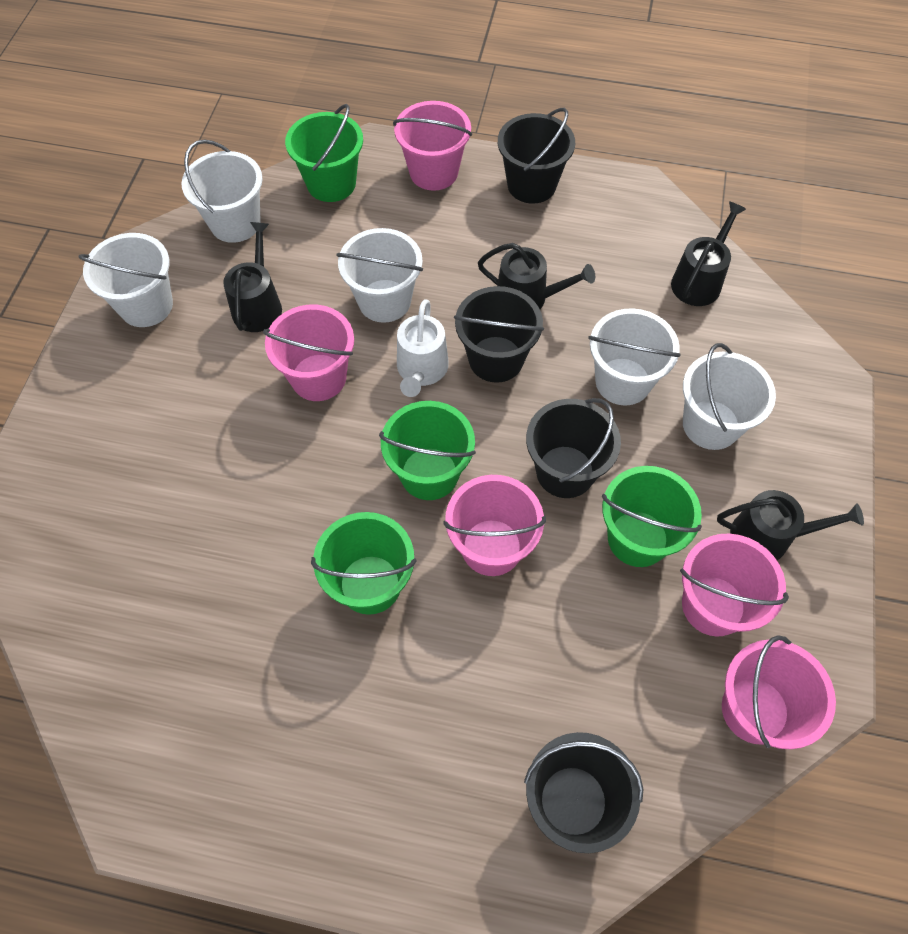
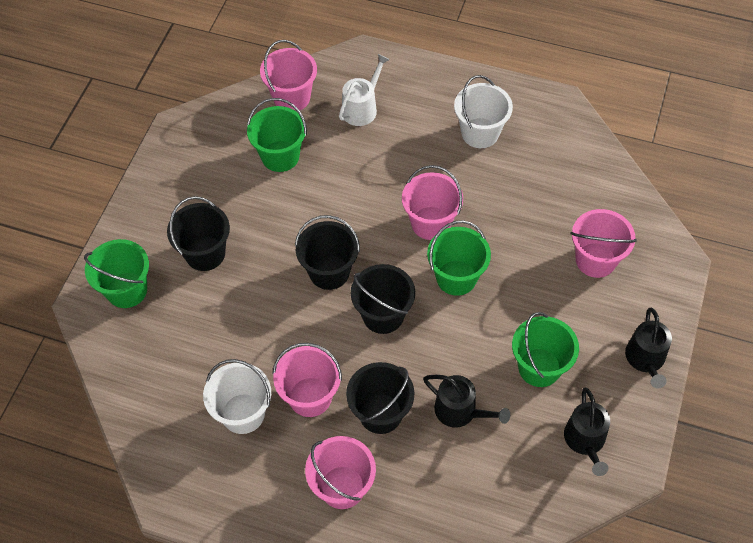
black watering can: [223,222,282,332] [478,243,595,309] [671,201,746,306] [717,490,864,560] = 4 -> [423,375,510,427] [564,388,610,476] [625,308,672,389] = 3
white bucket: [79,233,173,327] [181,139,263,243] [336,228,423,323] [588,308,681,406] [683,343,776,450] = 5 -> [203,359,271,434] [454,75,513,148] = 2

